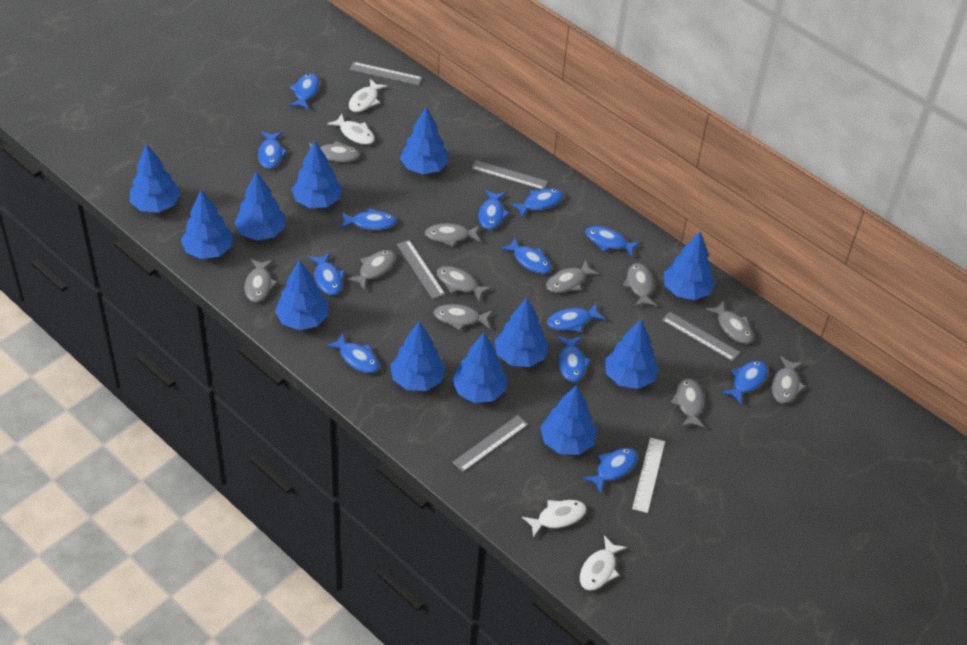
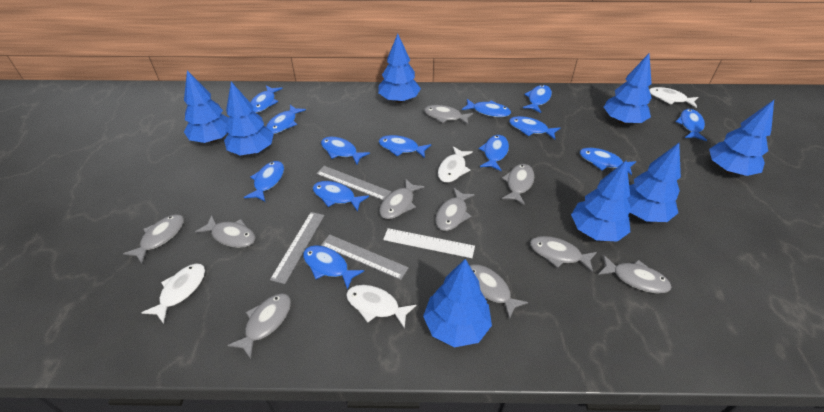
blue tree: [130,144,181,213] [181,190,233,259] [234,171,286,240] [275,259,329,330] [292,141,342,208] [390,321,446,391] [400,107,449,174] [452,333,507,403] [495,298,549,367] [540,384,597,455] [605,319,659,389] [664,231,715,300] = 12 -> [184,70,229,143] [224,82,274,155] [378,34,421,103] [423,259,492,347] [571,161,631,242] [604,54,652,124] [627,143,681,222] [709,100,774,176] = 8
grey fish: [245,259,277,302] [305,141,360,162] [347,250,396,290] [425,223,481,247] [434,304,493,330] [437,266,492,301] [546,260,599,293] [623,263,657,307] [671,378,705,428] [705,301,753,344] [772,356,806,403] = 11 -> [123,214,184,264] [195,215,255,248] [227,293,291,359] [379,178,425,219] [424,105,473,125] [435,188,475,231] [470,264,528,319] [502,164,534,205] [530,236,597,272] [598,255,671,293] = 10
grey ruler: [350,62,422,86] [397,240,445,299] [452,415,528,472] [471,160,548,190] [662,311,740,361] = 5 -> [270,212,325,284] [316,166,391,200] [321,234,409,280] = 3

